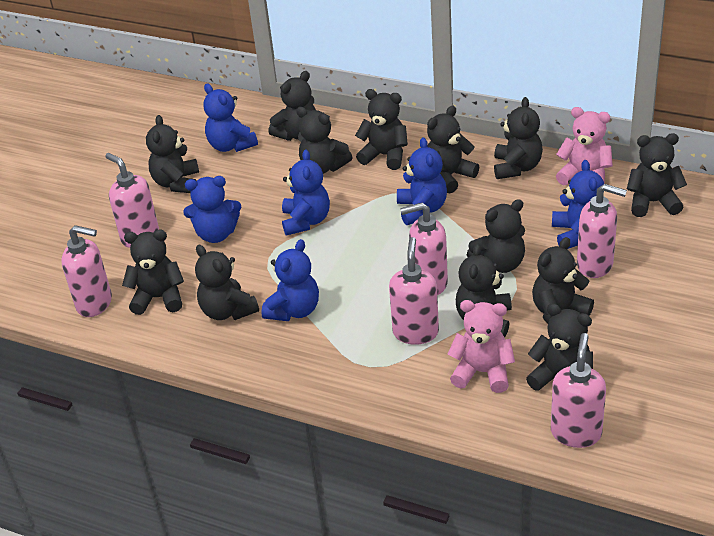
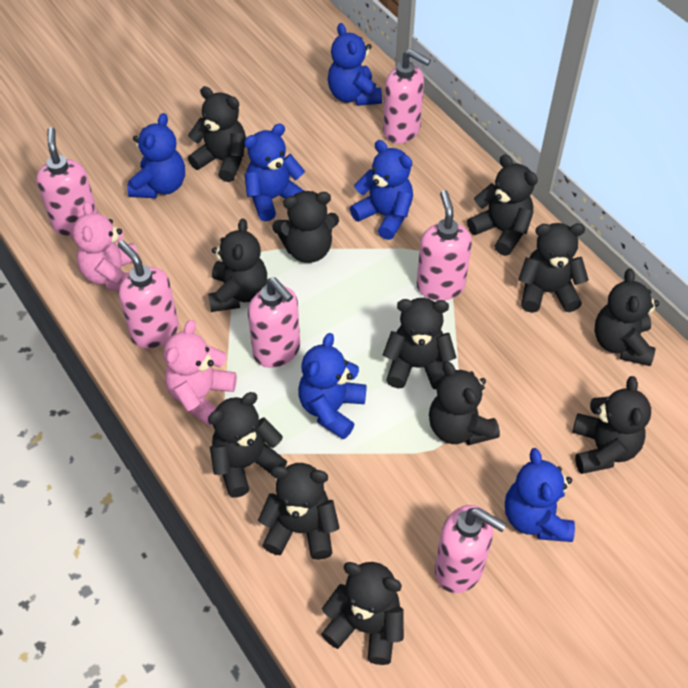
black teddy bear: [122,230,184,315] [146,115,199,193] [195,245,259,320] [268,71,316,141] [296,107,353,174] [355,89,408,170] [427,106,479,193] [456,244,512,337] [467,199,525,273] [494,97,543,179] [526,303,593,390] [532,237,594,323] [627,133,687,217] = 13 -> [188,86,246,182] [208,218,267,312] [208,392,287,498] [258,463,340,560] [272,191,339,263] [321,562,404,665] [383,298,457,390] [429,361,500,445] [467,155,538,256] [518,223,589,313] [572,376,651,474] [595,268,659,366] = 12

